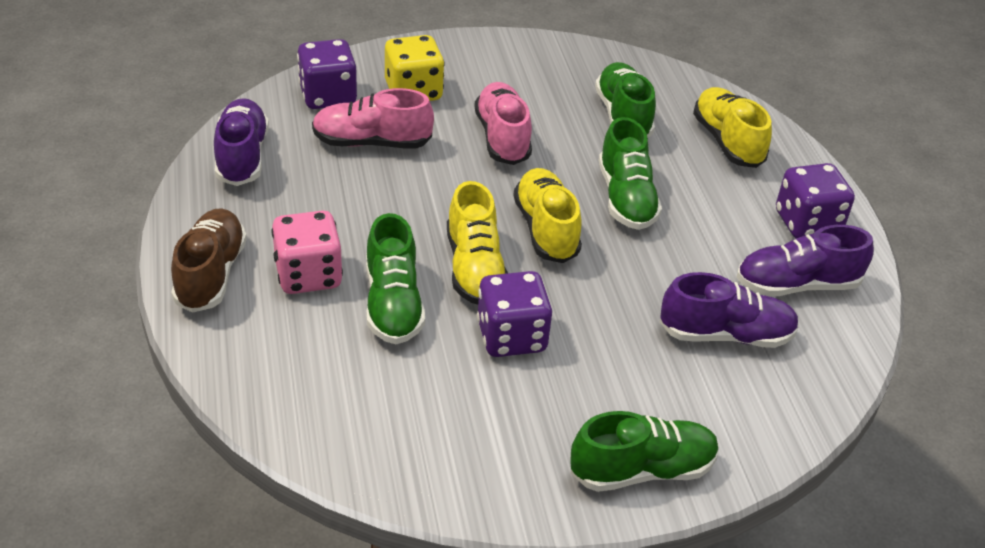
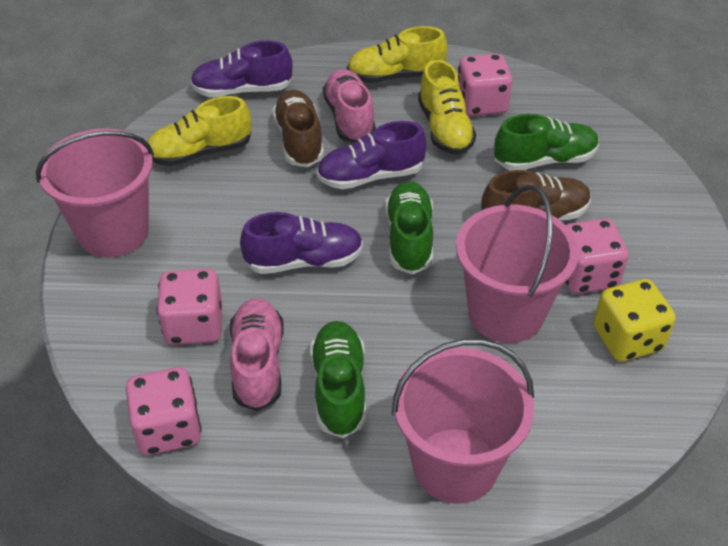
brown shoe: [171,208,247,313] = 1 -> [272,90,324,167] [481,170,591,220] = 2
green shoe: [366,213,425,344] [570,411,719,492] [595,62,656,138] [599,117,662,230] = 4 -> [310,321,366,438] [385,181,433,274] [494,114,599,170] = 3
pink bucket: none = 0 -> [36,128,154,257] [392,339,534,504] [456,185,579,343] = 3
pink dice: [272,211,343,294] = 1 -> [126,367,202,455] [156,269,222,345] [458,54,512,116] [565,219,628,294] = 4
purple dice: [297,39,357,109] [477,271,552,357] [776,163,855,238] = 3 -> none = 0

